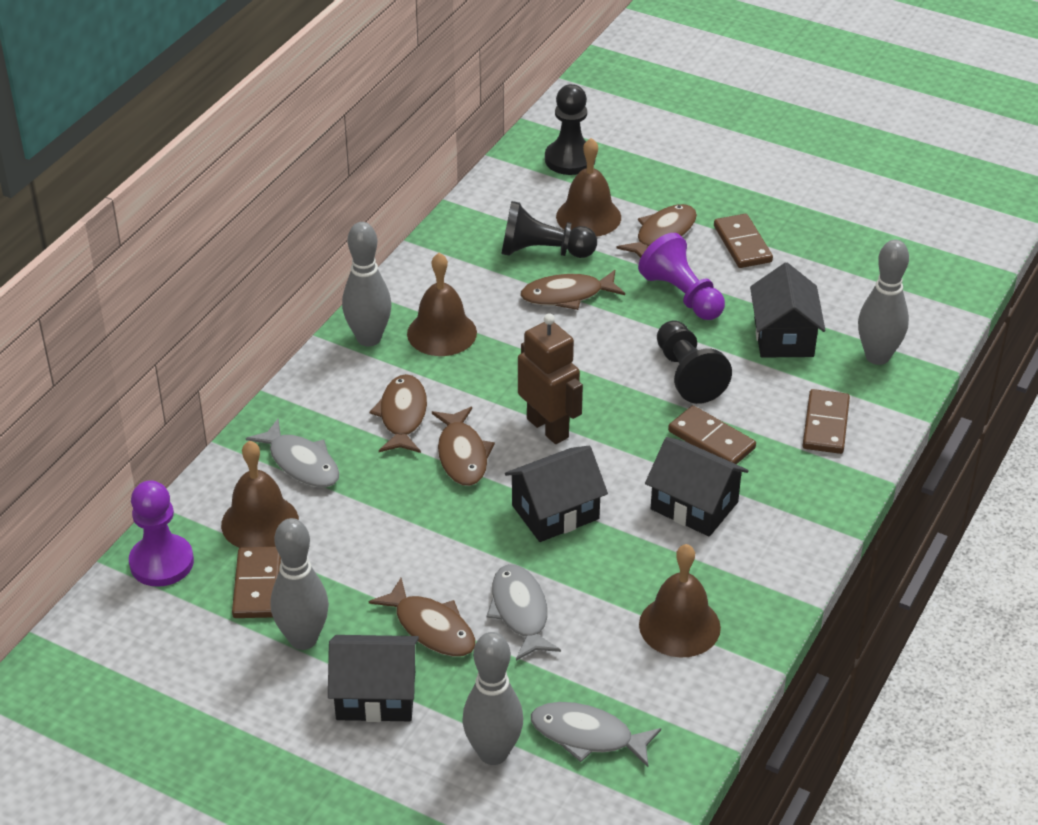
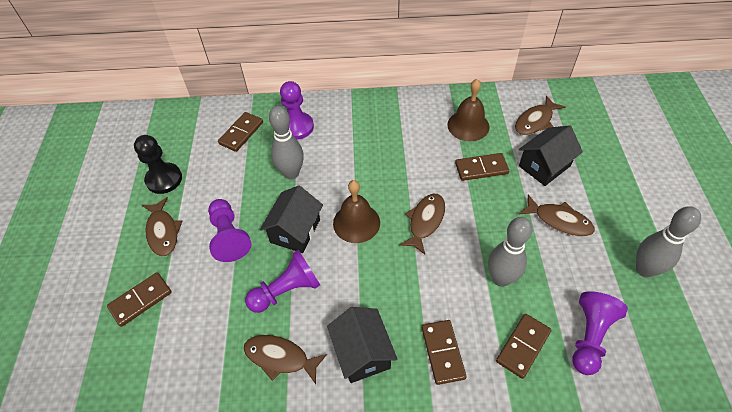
black house: [328,635,419,722] [505,446,608,542] [645,437,749,537] [750,263,826,358] = 4 -> [260,185,323,253] [327,307,397,383] [519,125,583,186] = 3
black pawn: [501,201,597,258] [545,84,595,175] [657,320,732,404] = 3 -> [134,135,182,194] = 1
brown bell: [221,441,299,548] [407,253,477,356] [556,138,621,237] [639,544,721,657] = 4 -> [333,180,380,243] [447,79,490,141] = 2
brown domino: [232,547,281,618] [668,405,756,464] [714,214,773,268] [802,389,850,454] = 4 -> [107,272,172,327] [218,112,263,152] [422,320,467,385] [455,153,509,181] [496,314,551,379] = 5
brown robot: [518,314,583,444] = 1 -> none = 0
grey bowling pin: [271,518,329,650] [342,222,392,346] [462,632,523,765] [858,240,909,365] = 4 -> [269,106,304,179] [488,217,532,287] [636,206,701,278] = 3
grey fish: [246,419,339,488] [486,564,561,661] [531,702,661,767] = 3 -> none = 0
purple pawn: [129,480,194,587] [638,233,725,320] = 2 -> [208,199,251,262] [245,250,320,313] [280,81,314,140] [573,291,628,375] = 4

